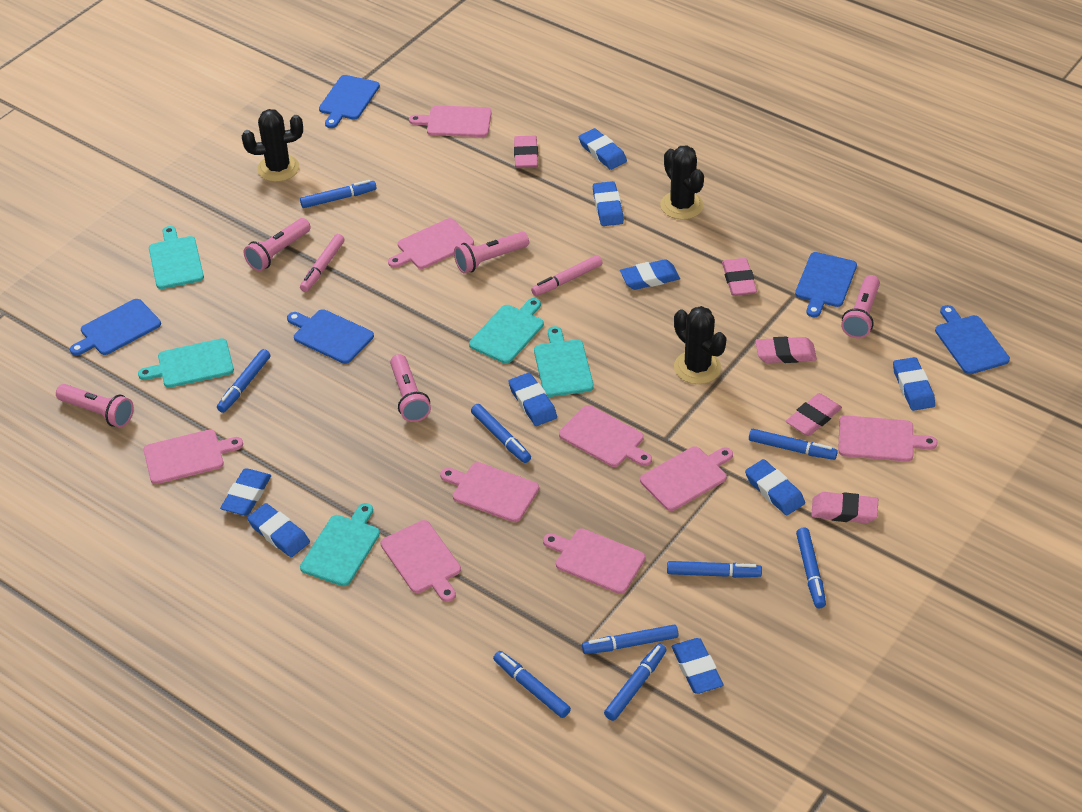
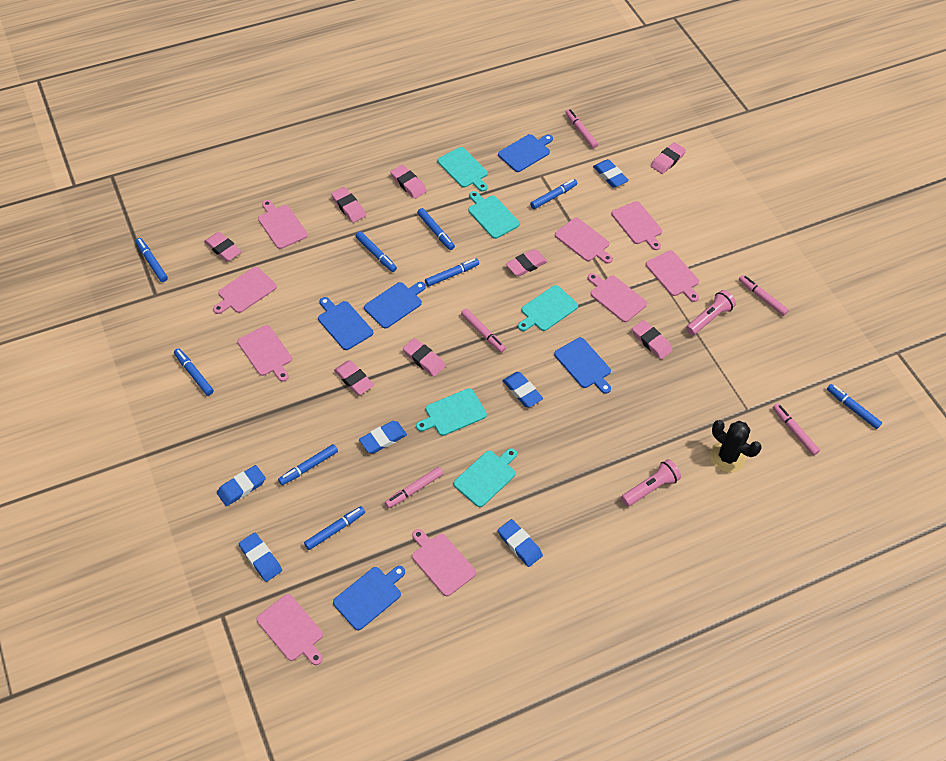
black cactus: [242,109,303,182] [660,145,704,220] [674,306,727,384] = 3 -> [710,420,762,473] = 1
blue eraser: [220,468,271,515] [247,503,310,557] [508,372,557,426] [579,128,627,170] [593,181,624,226] [620,259,680,290] [672,638,723,694] [745,459,805,515] [893,357,935,411] = 9 -> [217,465,266,506] [239,533,282,582] [359,421,407,454] [498,519,543,567] [503,372,543,407] [593,159,629,188] = 6
pink eraser: [514,136,538,168] [722,258,757,296] [755,337,817,363] [786,393,842,436] [811,492,878,523] = 5 -> [204,232,242,262] [331,187,366,223] [334,360,374,395] [390,165,427,199] [403,338,446,377] [506,249,548,277] [632,320,673,359] [651,142,686,174] = 8
pink flashlight: [56,384,134,428] [244,218,311,271] [390,354,431,422] [454,232,529,274] [841,275,880,338] = 5 -> [621,459,681,507] [686,290,736,335] = 2
pink marker: [300,234,345,292] [531,255,603,296] = 2 -> [385,467,443,508] [461,309,506,353] [565,109,598,149] [739,275,789,316] [773,403,820,456] = 5

